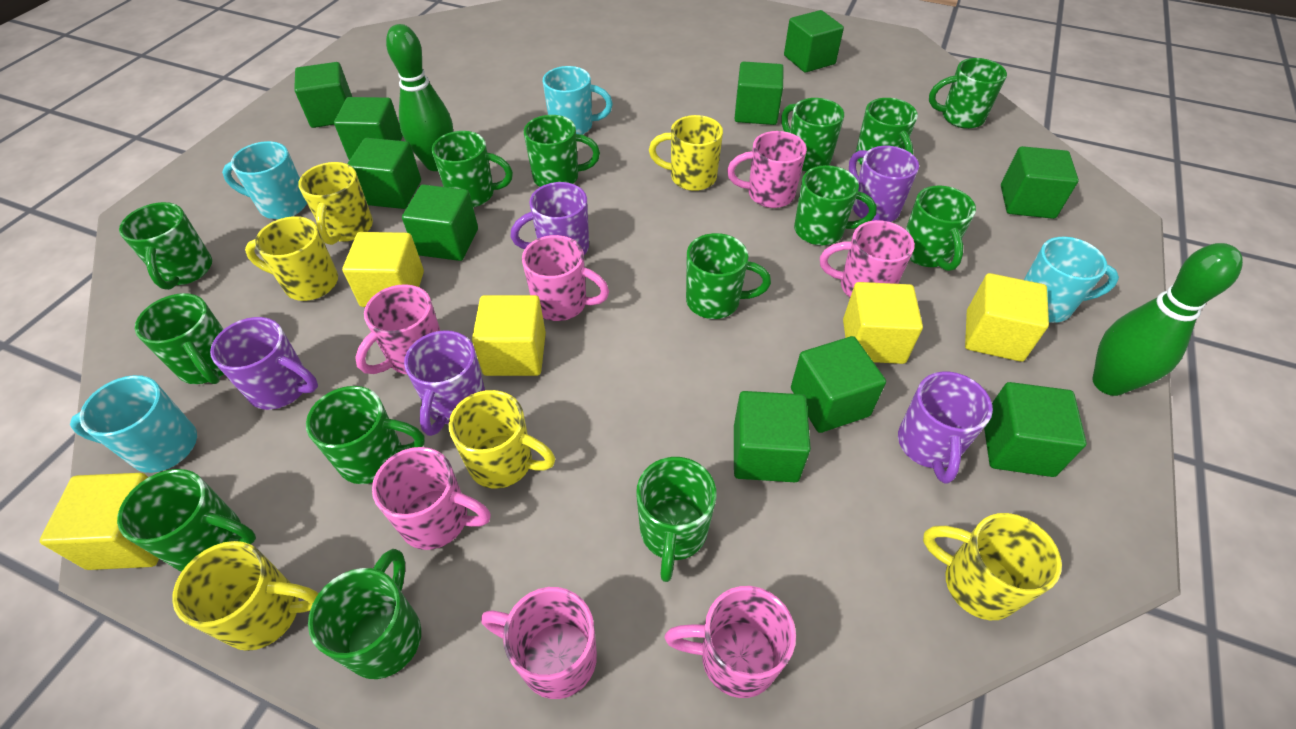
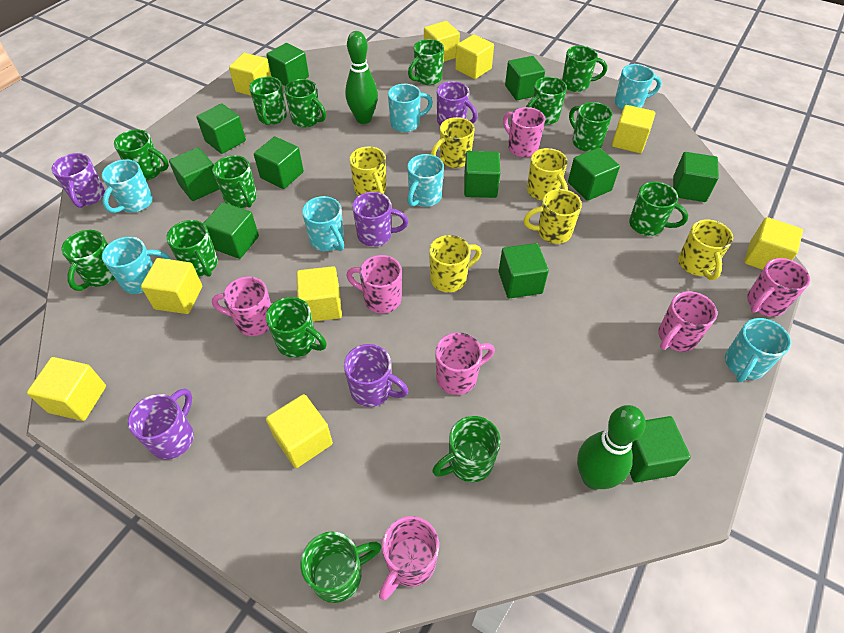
green cube: [294,62,352,128] [334,97,403,160] [347,138,421,209] [402,184,478,261] [734,391,811,482] [735,61,784,125] [784,10,844,73] [791,336,886,433] [984,382,1087,477] [1001,146,1079,219] = 10 -> [169,147,219,201] [197,103,246,154] [204,202,259,259] [254,136,304,189] [266,43,309,86] [464,151,500,198] [499,243,549,298] [505,56,545,100] [568,148,620,201] [630,416,691,482] [673,152,719,202] = 11
turquoise mug: [70,375,197,473] [222,141,307,219] [543,66,613,135] [1024,237,1119,323] = 4 -> [102,159,153,213] [102,237,171,294] [302,196,344,251] [388,84,433,132] [407,154,444,207] [615,64,662,110] [725,318,791,382] = 7
yellow cube: [40,473,159,570] [342,232,424,307] [472,295,546,376] [843,282,923,364] [965,273,1049,362] = 5 -> [27,357,106,421] [141,258,202,314] [229,53,271,96] [266,394,333,468] [297,266,342,322] [424,21,460,62] [455,34,494,79] [612,105,655,153] [744,217,803,270] = 9

